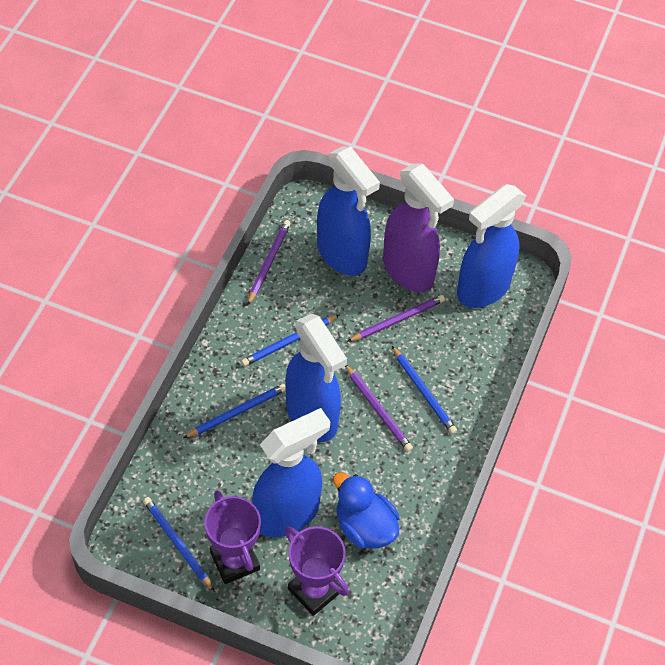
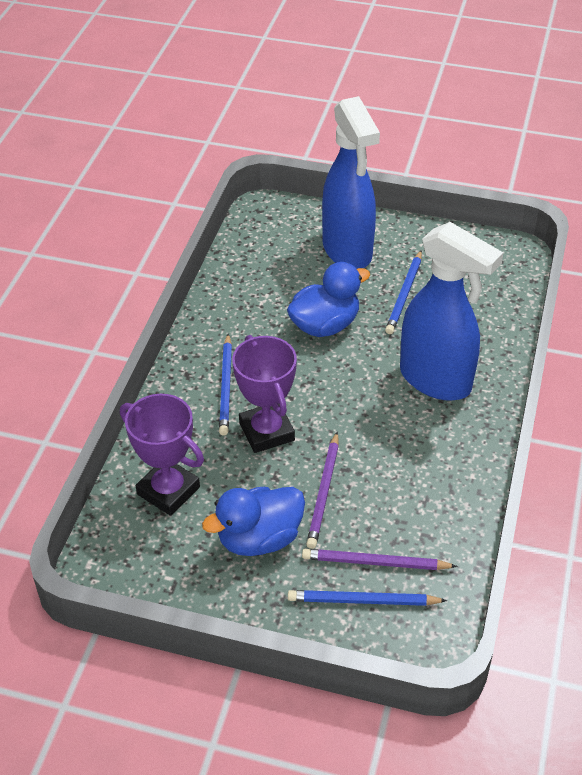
blue duck: [333,472,400,549] = 1 -> [202,487,305,556] [287,262,370,337] = 2
blue pencil: [143,497,215,592] [183,384,286,438] [241,315,339,366] [392,346,457,434] = 4 -> [219,334,232,436] [288,590,447,606] [385,250,422,334] = 3
blue spray bottle: [252,408,330,537] [285,313,347,442] [317,146,380,276] [457,184,526,308] = 4 -> [322,96,380,269] [400,222,503,401] = 2
purple pencil: [247,220,291,306] [345,365,413,452] [347,295,445,342] = 3 -> [302,549,458,570] [306,432,339,549] = 2
purple spray bottle: [383,164,454,292] = 1 -> none = 0

